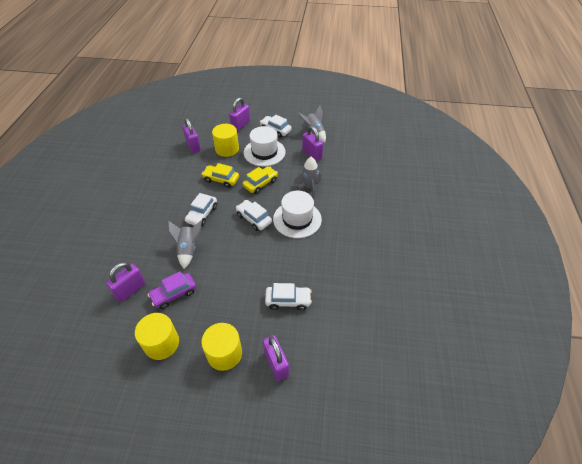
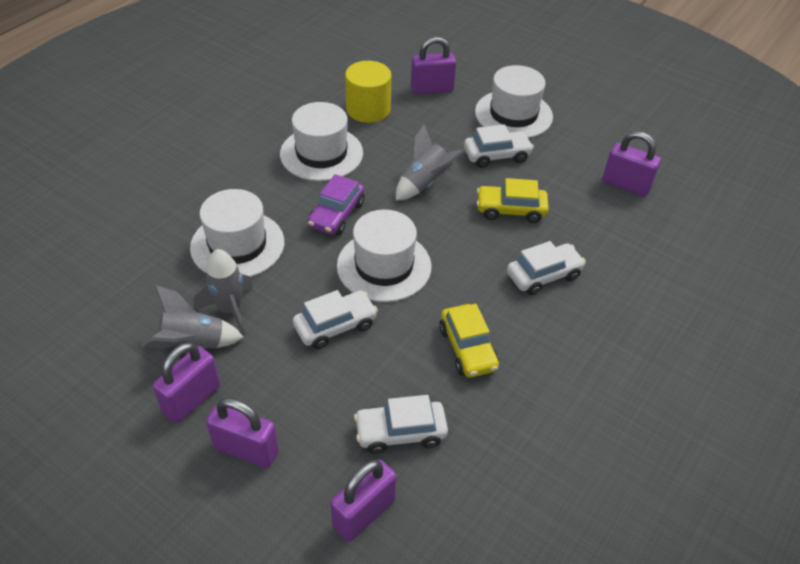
white hat: [244,126,285,166] [273,191,322,238] = 2 -> [190,189,284,277] [280,102,363,181] [337,209,431,302] [475,65,553,138] = 4
yellow cylinder: [135,313,179,360] [201,323,242,371] [212,124,239,157] = 3 -> [345,61,391,123] = 1

